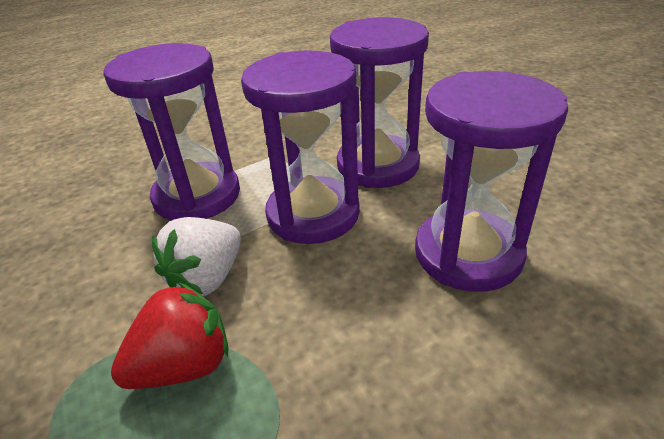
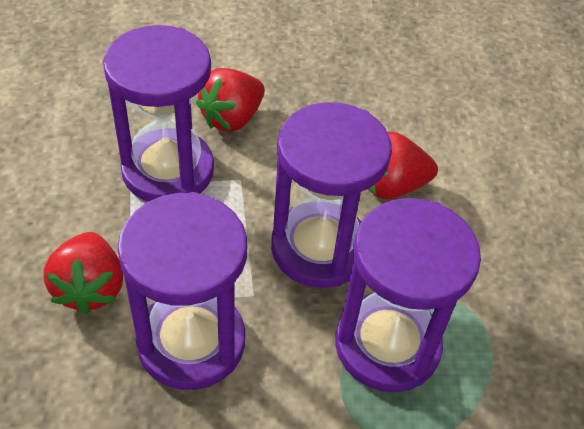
red strawberry: [111,282,228,389] = 1 -> [43,232,123,314] [196,68,265,132] [369,132,438,199] = 3
white strawberry: [152,217,241,296] = 1 -> none = 0

